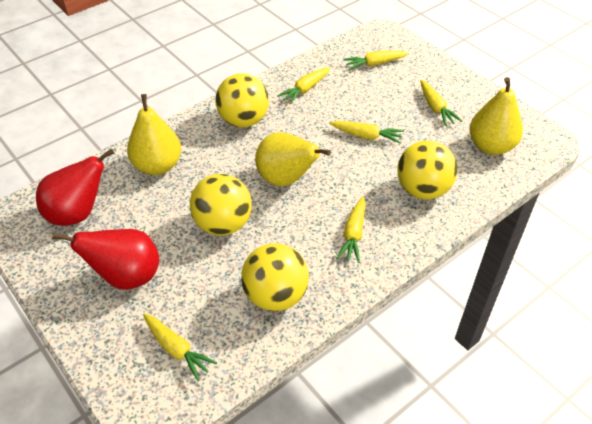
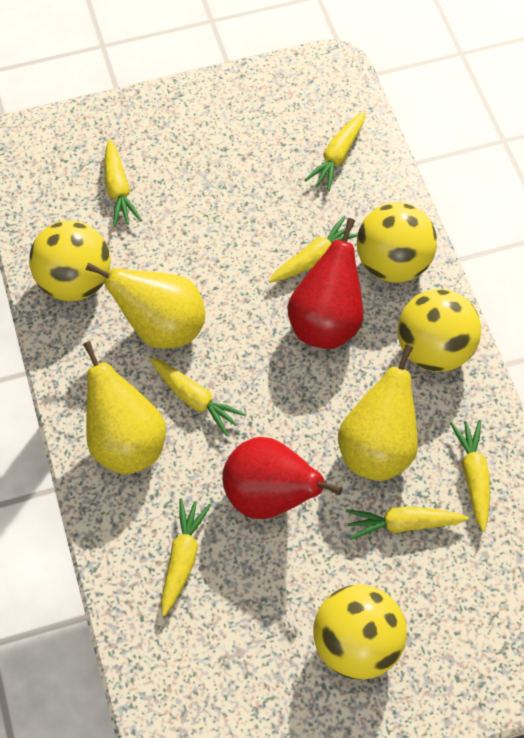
yellow carrot: [143,313,217,381] [277,67,331,104] [330,121,404,144] [336,197,366,263] [344,50,409,70] [420,80,462,126] = 6 -> [104,139,142,227] [150,358,246,436] [161,498,211,616] [269,215,358,282] [304,112,365,191] [346,506,469,540] [450,420,490,532] = 7

